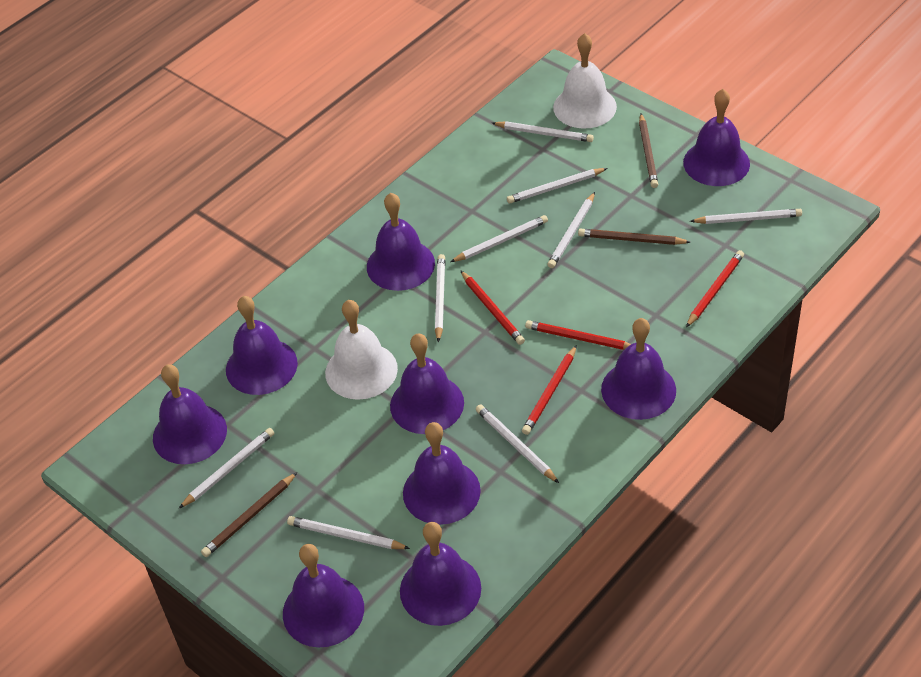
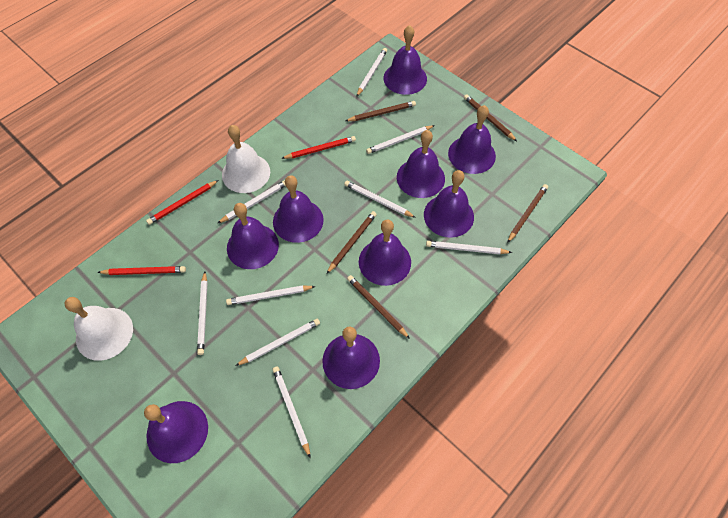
brown pencil: [201,472,297,557] [578,229,690,245] [639,114,658,188] = 3 -> [327,211,377,274] [346,101,416,121] [347,275,410,339] [464,94,517,141] [507,184,548,243] = 5
red pencil: [460,270,525,345] [522,345,577,435] [525,320,631,350] [686,250,744,327] = 4 -> [97,266,186,275] [146,180,219,225] [281,136,356,159] = 3

